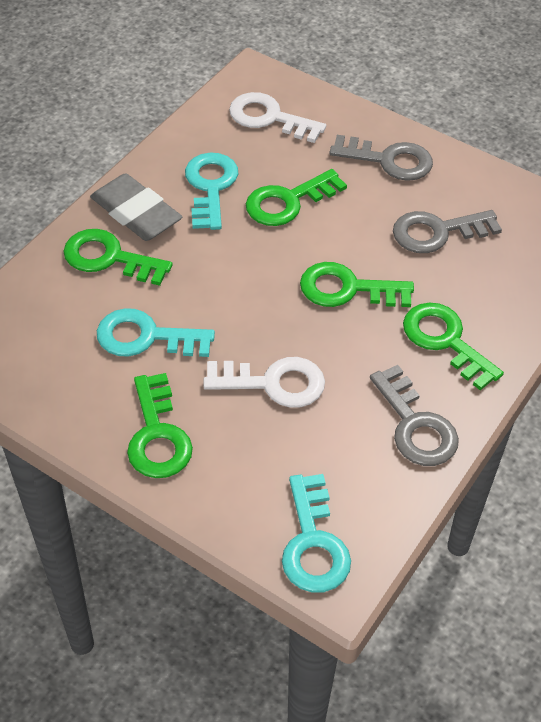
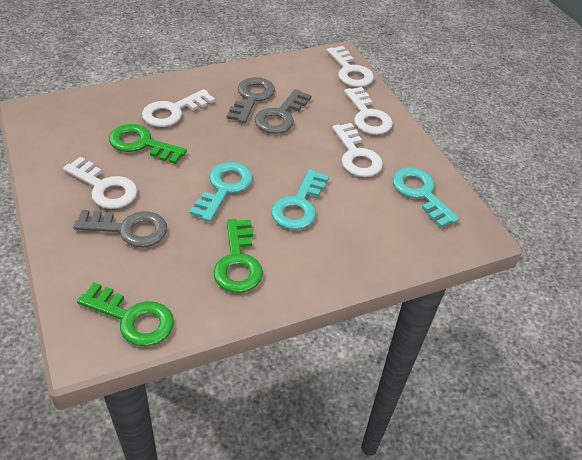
green key: [63,229,173,286] [127,373,193,478] [246,169,347,226] [300,262,414,307] [403,303,504,390] = 5 -> [77,283,174,346] [109,124,187,164] [213,219,263,293] = 3
grey eraser: [90,173,182,241] = 1 -> none = 0
white key: [203,357,325,408] [229,92,326,143] = 2 -> [63,157,137,209] [142,89,215,127] [327,46,374,87] [332,123,383,177] [344,87,393,135] = 5

